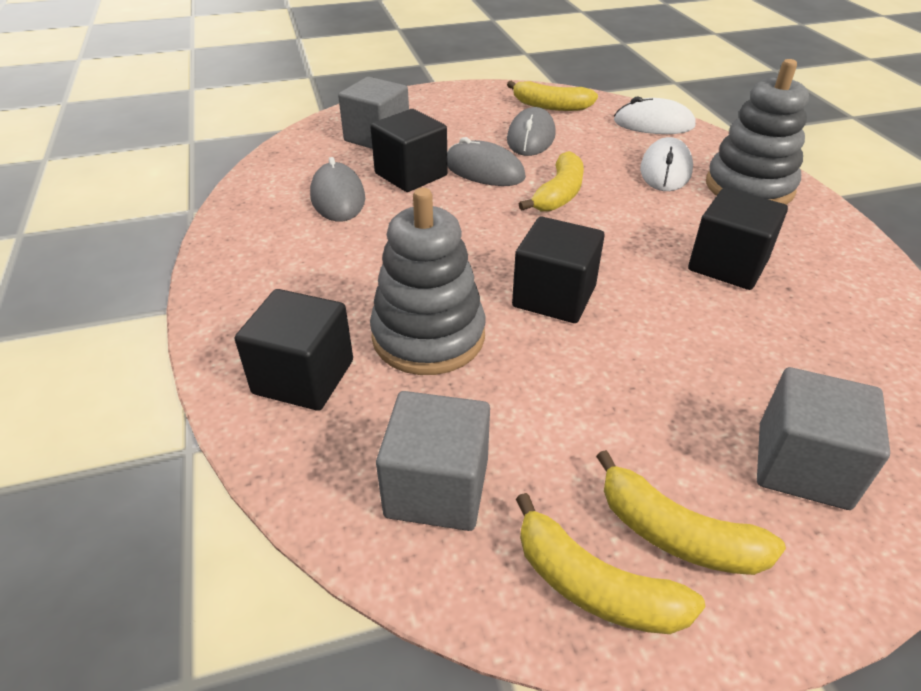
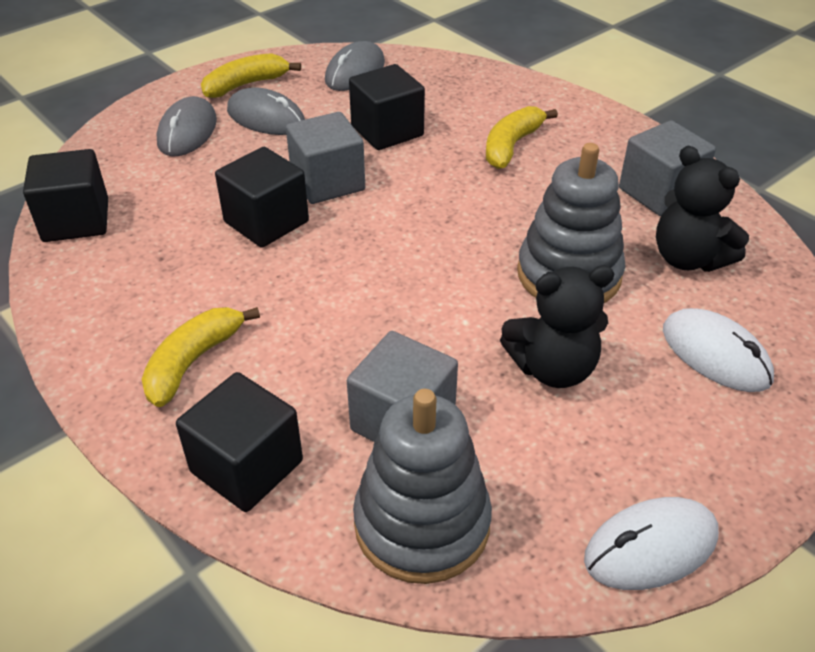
black teddy bear: none = 0 -> [500,265,615,388] [656,146,749,272] = 2
yellow banana: [507,81,598,111] [516,493,705,634] [519,151,584,212] [596,450,786,575] = 4 -> [141,307,260,407] [201,53,301,98] [486,106,558,169] = 3

